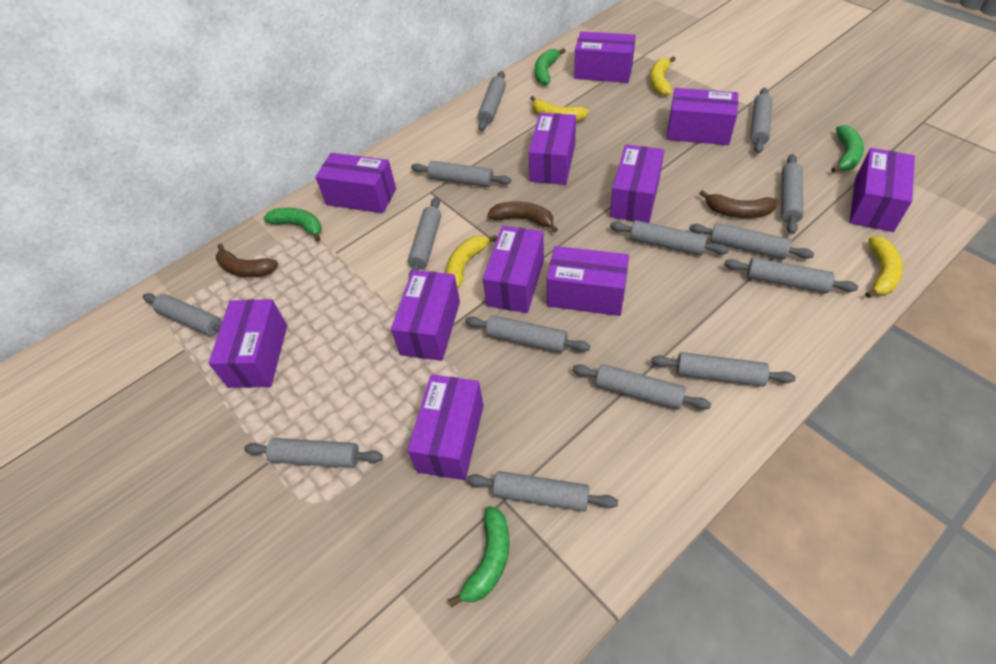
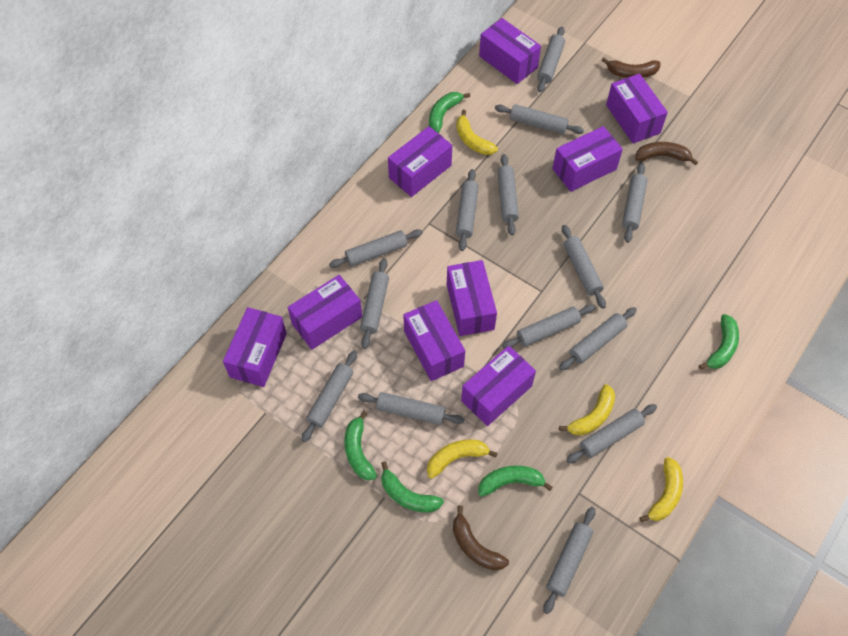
green banana: [263,208,322,242] [448,506,510,608] [535,48,566,85] [831,125,864,173] = 4 -> [345,411,377,480] [381,461,444,513] [429,92,470,133] [478,466,553,497] [699,314,739,369] = 5
purple box: [208,299,287,388] [315,153,396,213] [391,270,460,361] [408,375,484,480] [483,226,544,313] [529,113,576,185] [547,246,629,316] [574,31,636,83] [610,144,664,223] [667,88,738,145] [849,148,915,232] = 11 -> [223,307,287,387] [288,275,362,350] [388,126,452,197] [403,300,465,381] [447,260,497,336] [461,346,536,426] [479,18,541,84] [552,126,623,192] [606,74,668,143] = 9

